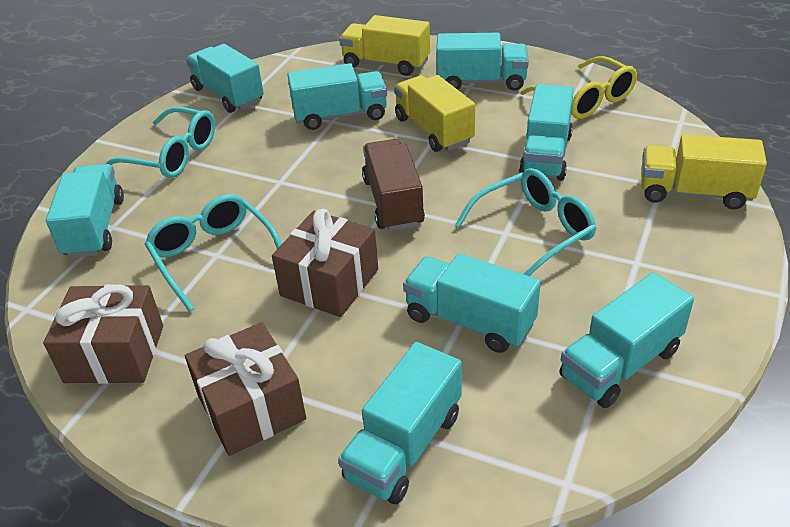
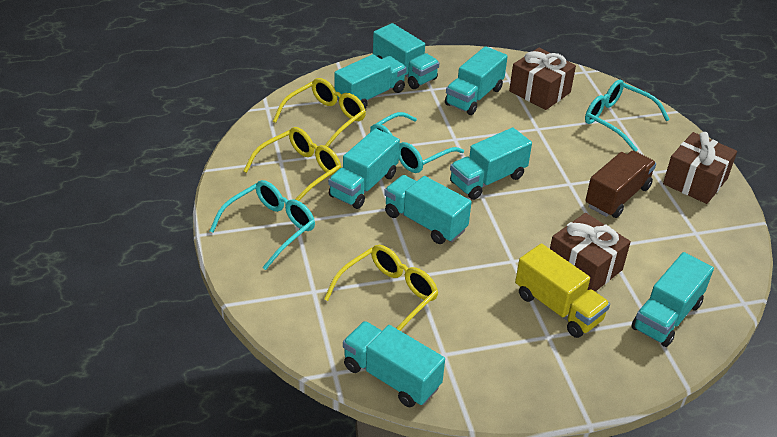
yellow glasses: [520,56,637,119] = 1 -> [243,127,341,201] [273,78,366,147] [324,245,438,331] = 3
yellow truck: [339,15,430,76] [394,75,475,152] [641,134,767,210] = 3 -> [515,243,610,338] = 1

